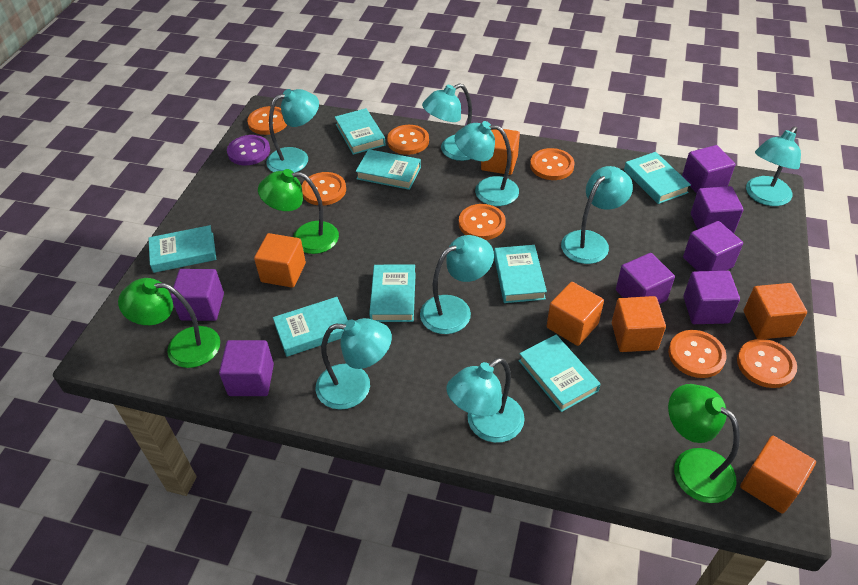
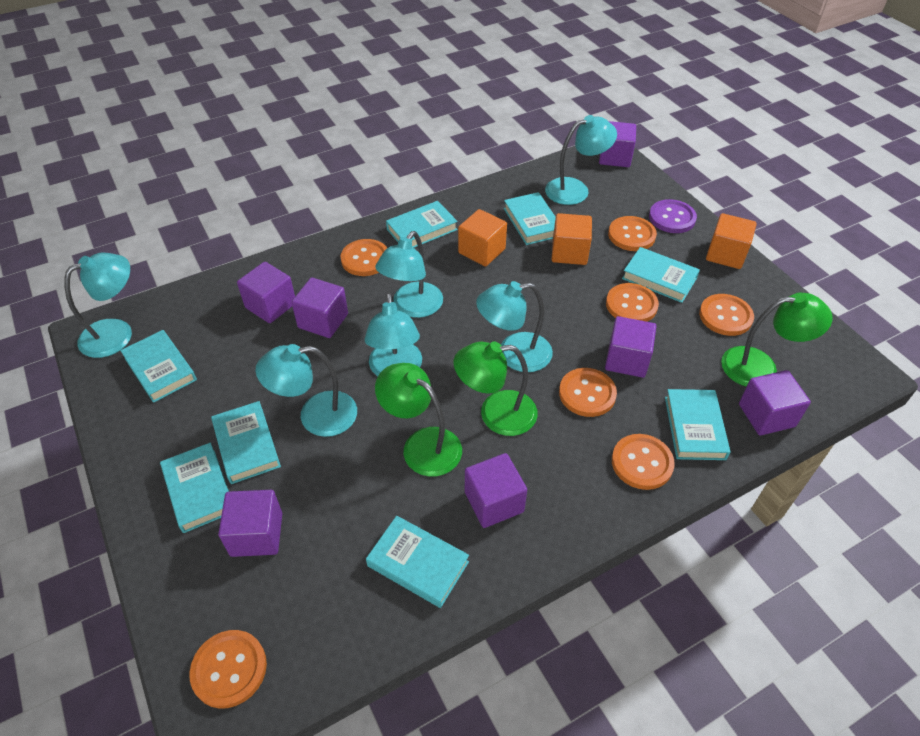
orange cube: [254,233,306,288] [481,129,520,175] [547,282,604,346] [612,296,666,352] [740,436,816,514] [743,283,807,339] = 6 -> [458,209,507,267] [552,213,592,265] [706,213,757,269] = 3
turquoise lamp: [266,89,319,173] [316,318,392,410] [420,235,494,334] [422,83,472,161] [446,358,525,443] [455,121,519,206] [561,166,633,264] [746,126,801,206] = 8 -> [64,253,132,358] [255,344,357,437] [365,293,422,376] [375,231,443,318] [476,281,553,372] [545,115,617,205] = 6

